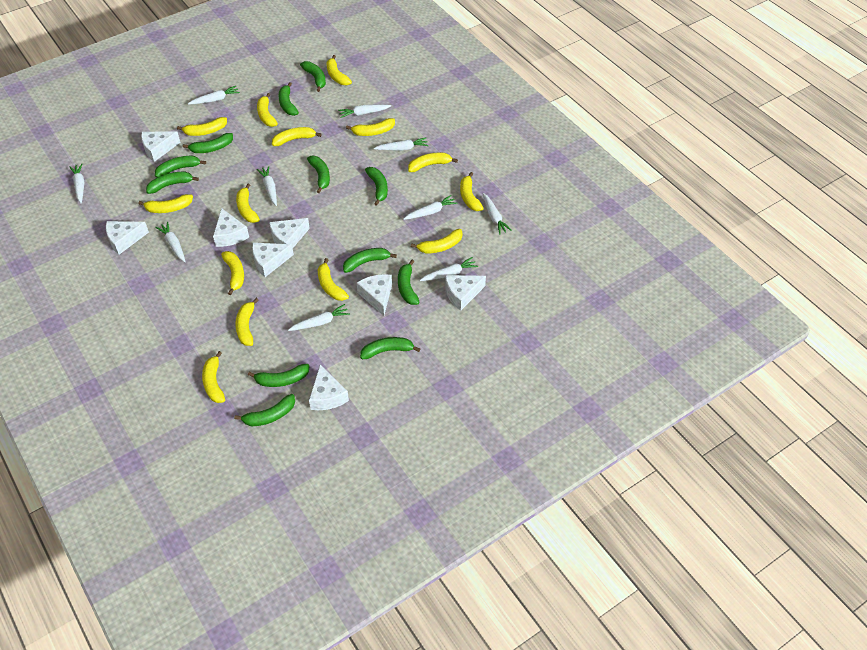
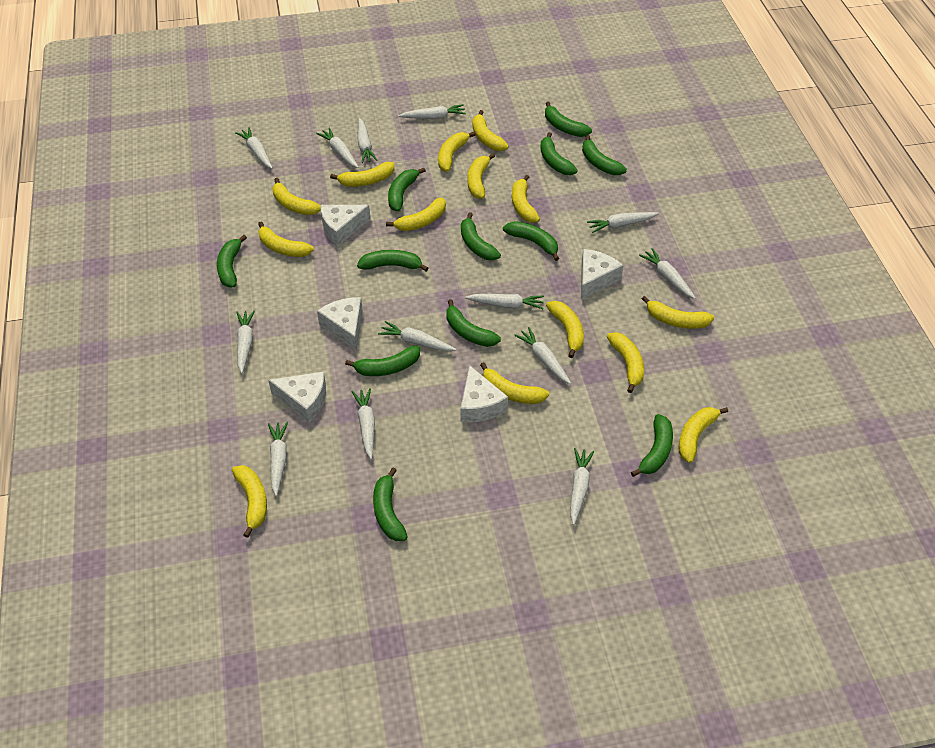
white carrot: [69,164,84,203] [155,222,186,262] [188,86,240,105] [257,166,277,206] [288,304,350,331] [338,105,391,118] [374,138,429,151] [403,195,457,220] [420,257,478,281] [482,193,512,234] = 10 -> [235,127,272,169] [236,311,255,374] [268,422,288,496] [316,127,359,168] [352,388,375,459] [357,118,378,163] [378,321,456,351] [399,104,466,119] [465,294,544,309] [514,327,571,384] [570,448,594,525] [587,212,659,233] [639,248,696,299] = 13
white cheese: [106,221,149,255] [141,131,180,162] [213,208,249,247] [252,243,294,277] [269,218,310,248] [309,364,349,410] [357,274,392,316] [445,275,486,311] = 8 -> [268,372,326,422] [317,297,363,350] [321,205,370,246] [460,365,508,422] [581,249,623,299] = 5

